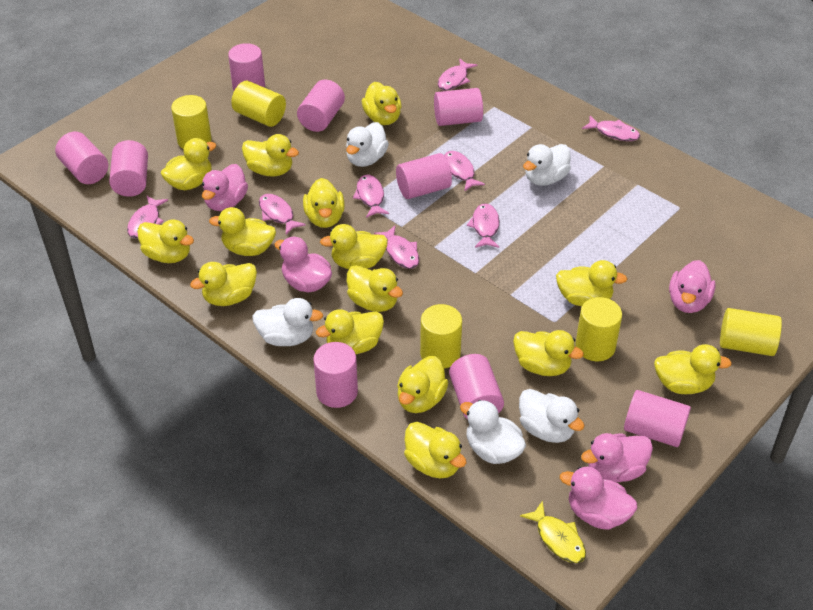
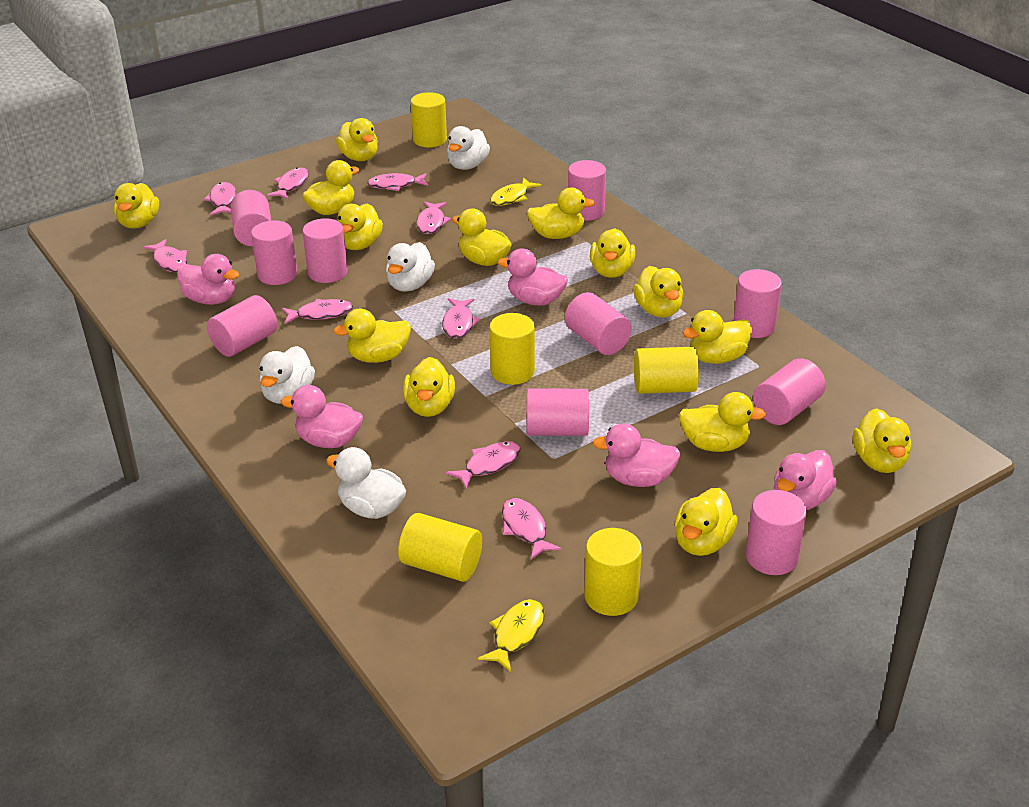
pink cylinder: [55,132,108,184] [109,140,148,197] [228,43,265,91] [297,80,345,132] [313,342,358,408] [396,153,452,199] [434,88,483,126] [449,354,504,419] [624,390,691,447] = 9 -> [207,295,277,357] [231,190,271,246] [251,221,297,285] [302,218,348,283] [526,388,589,436] [565,292,632,355] [568,160,606,221] [734,269,782,338] [746,490,807,575] [753,358,826,425] = 10
pink fish: [127,195,168,238] [259,194,306,234] [353,175,389,218] [374,226,419,269] [438,58,477,91] [444,151,485,191] [467,203,499,248] [582,116,640,141] = 8 -> [143,239,187,272] [203,182,237,215] [267,168,309,199] [282,299,353,324] [367,173,428,191] [416,202,451,234] [442,298,481,339] [446,441,520,489] [502,498,562,559] = 9
white duck: [252,298,323,346] [346,122,389,167] [460,400,526,464] [519,389,585,443] [523,144,571,186] = 5 -> [260,346,315,404] [326,447,406,519] [386,242,435,292] [447,126,490,170] = 4
yellow duck: [137,219,194,263] [161,138,216,190] [190,262,257,306] [209,207,276,256] [242,134,299,176] [303,178,345,228] [316,309,384,354] [320,224,388,269] [347,265,403,312] [362,82,402,125] [397,356,449,413] [404,422,466,478] [513,330,584,376] [556,260,627,306] [654,344,732,394] = 15 -> [114,183,159,229] [302,160,359,215] [333,309,411,363] [336,118,378,161] [338,203,383,250] [403,357,455,417] [452,208,512,266] [527,187,595,239] [590,228,635,278] [633,266,683,318] [675,488,738,556] [679,392,766,452] [683,310,752,364] [853,408,911,473] = 14
yellow fish: [520,501,586,563] = 1 -> [478,599,544,672] [490,177,541,206] = 2

